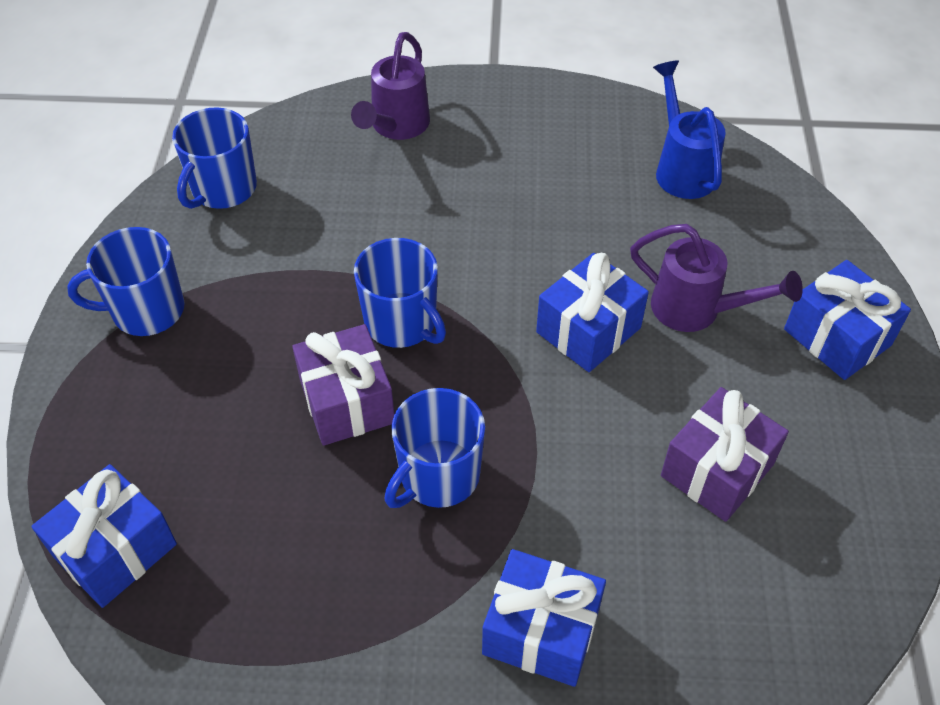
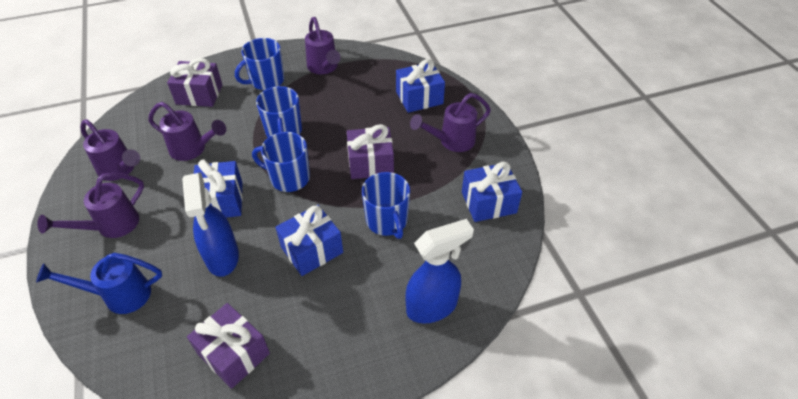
blue spray bottle: none = 0 -> [182,173,239,277] [406,219,474,323] = 2
purple gift: [292,324,394,446] [661,387,789,522] = 2 -> [167,58,222,107] [187,303,270,389] [347,124,394,179] = 3
purple watering can: [351,32,430,140] [630,224,803,332] = 2 -> [37,173,144,238] [81,119,140,181] [148,102,226,161] [305,17,340,74] [410,93,491,152] = 5

